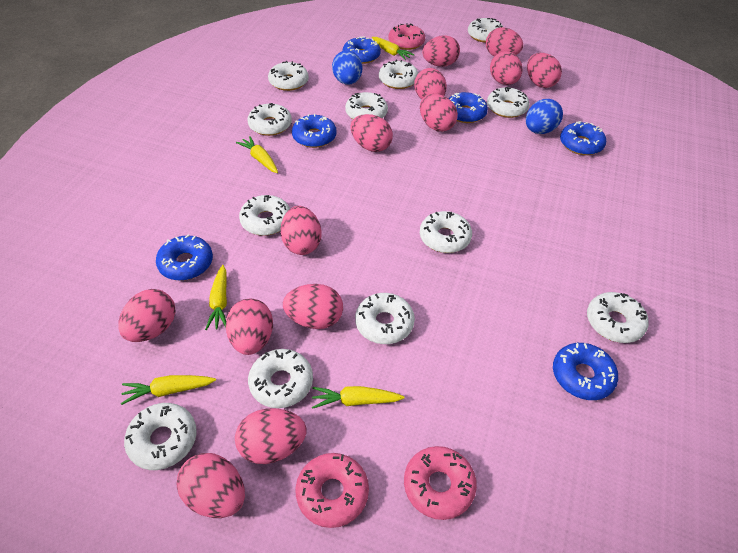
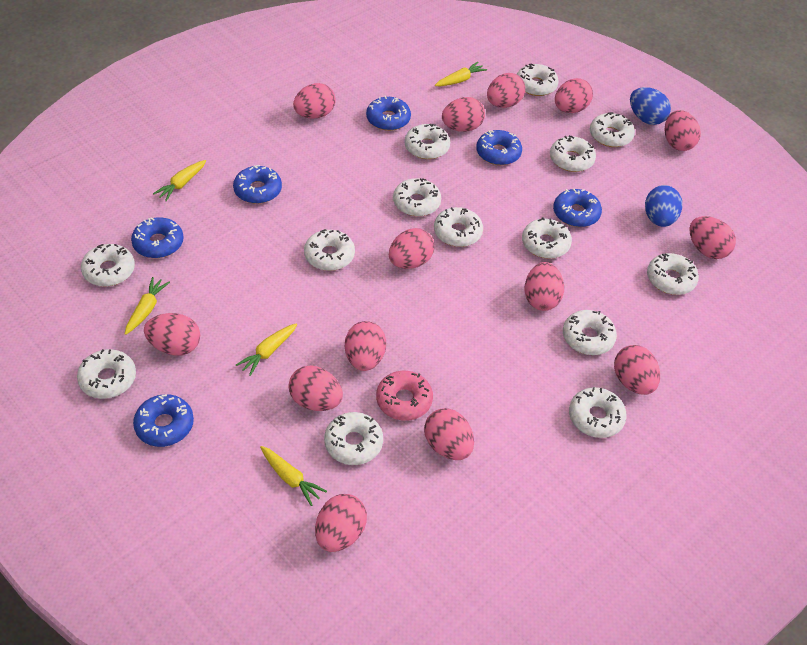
pink donut: [296,453,369,528] [388,23,425,50] [404,446,477,520] = 3 -> [376,371,433,421] = 1
pink egg: [118,289,176,342] [176,453,245,518] [226,299,273,355] [235,408,306,464] [281,206,322,255] [283,284,343,329] [350,114,393,152] [414,68,447,99] [420,94,458,132] [422,35,460,67] [486,27,523,56] [490,51,523,85] [527,53,562,88] = 13 -> [144,313,200,355] [288,365,343,411] [293,83,336,119] [315,494,367,552] [345,321,386,371] [389,228,434,269] [424,408,474,460] [442,97,485,132] [487,73,525,108] [524,262,564,311] [555,78,593,113] [614,345,660,395] [665,110,701,151] [689,216,736,259] = 14
white donut: [124,403,197,470] [239,195,290,236] [248,103,292,136] [248,349,313,408] [268,61,309,91] [345,92,388,119] [355,293,415,344] [379,60,418,89] [420,211,472,253] [468,18,503,43] [487,87,529,118] [587,292,649,343] = 12 -> [77,349,136,399] [81,244,135,287] [304,229,355,271] [324,412,383,465] [393,178,441,216] [405,124,450,159] [434,207,483,247] [517,63,559,96] [522,217,572,259] [550,135,596,172] [563,310,617,355] [569,387,627,438] [590,112,635,147] [647,253,699,295] = 14

